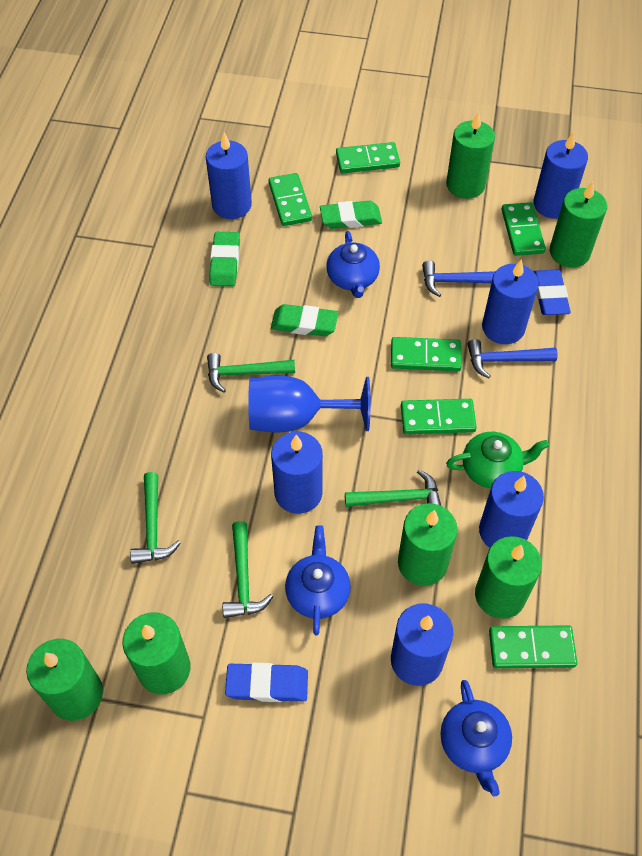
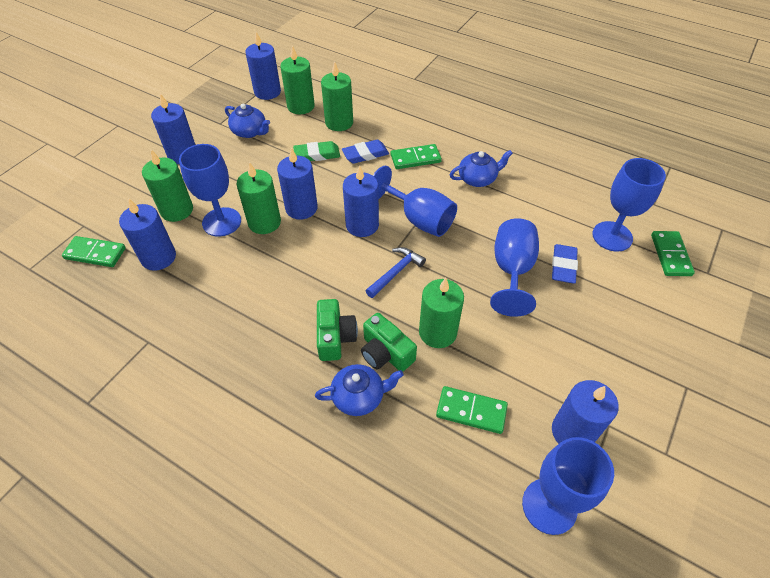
blue goblet: [248,376,370,432] = 1 -> [179,144,241,237] [373,166,457,237] [490,218,539,317] [522,437,614,535] [592,158,666,252] = 5
blue hammer: [422,260,495,297] [467,339,558,379] = 2 -> [366,247,426,298] = 1
green camera: none = 0 -> [317,299,358,361] [361,313,417,372] = 2
green candle: [26,639,103,721] [122,612,190,695] [398,503,457,586] [446,111,495,199] [475,536,542,619] [550,181,607,268] = 6 -> [142,150,193,222] [236,162,281,234] [281,45,315,114] [321,61,353,131] [419,278,464,348] = 5
green domino: [268,173,312,226] [336,142,400,173] [391,337,462,371] [401,399,477,434] [489,625,577,668] [501,202,546,256] = 6 -> [62,236,126,267] [390,144,442,169] [436,386,508,434] [651,231,695,276] = 4
green eraser: [209,232,240,286] [271,304,338,336] [320,201,382,229] = 3 -> [293,141,340,161] = 1
green hammer: [130,472,181,564] [207,353,295,392] [222,521,273,618] [345,470,441,507] = 4 -> none = 0
green teapot: [446,432,549,488] = 1 -> none = 0

